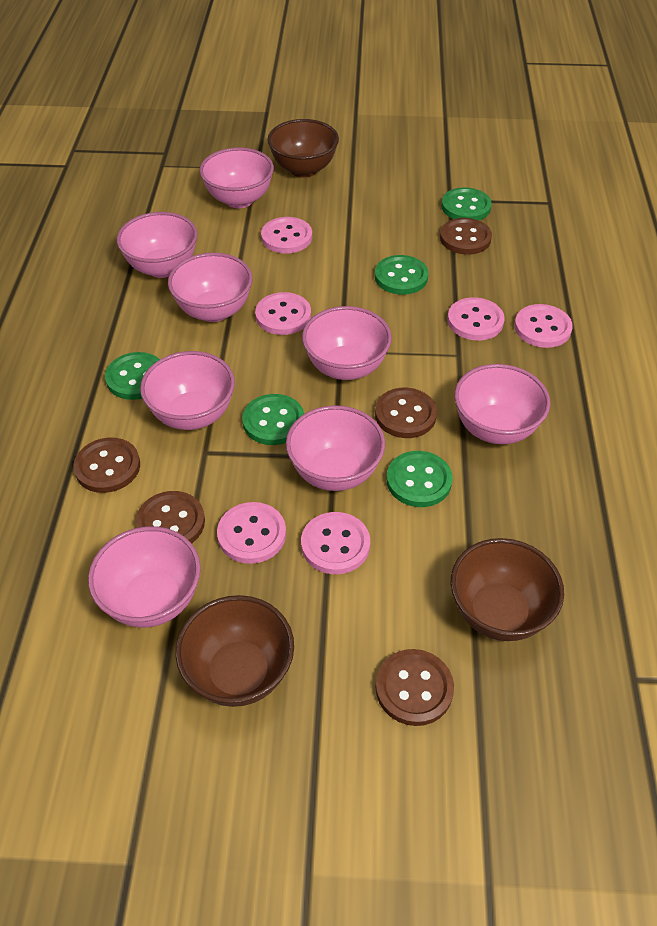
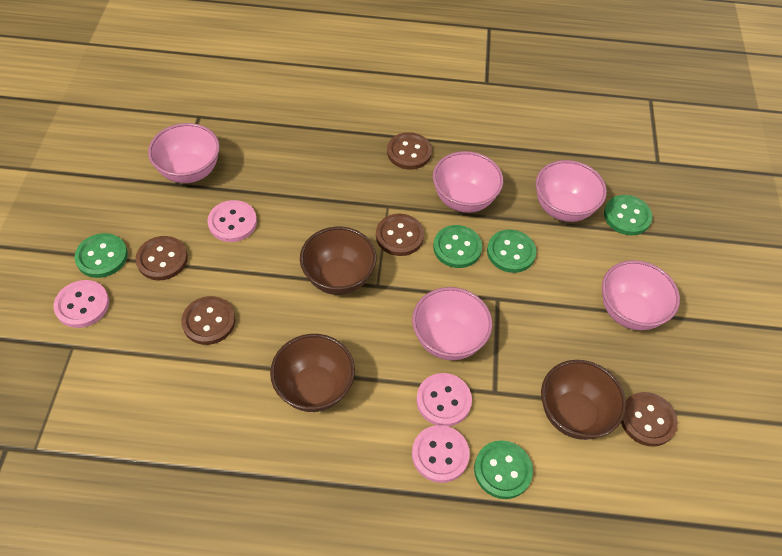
pink bowl: [88,526,201,628] [117,212,198,278] [140,351,235,430] [168,253,252,322] [199,147,274,208] [286,405,385,491] [302,306,392,380] [454,364,550,444] = 8 -> [148,123,220,183] [412,287,492,360] [433,151,503,213] [536,160,607,222] [602,260,680,330] = 5
pink button: [217,502,286,564] [255,292,311,335] [261,217,312,253] [301,512,370,574] [448,297,505,341] [514,304,573,348] = 6 -> [54,280,109,328] [208,200,257,242] [412,425,470,483] [416,373,472,426] = 4

